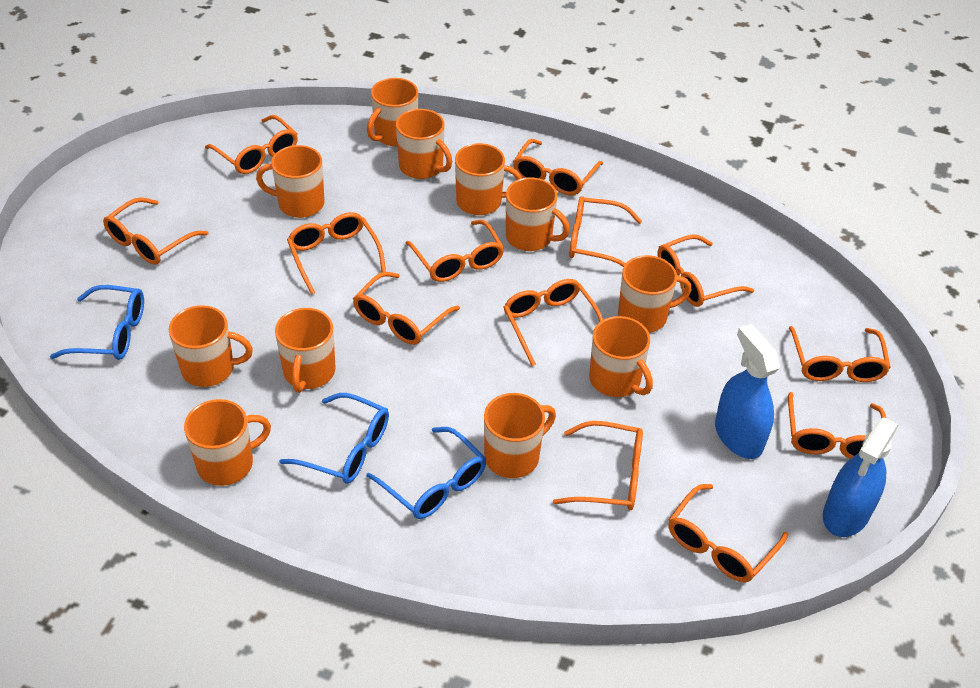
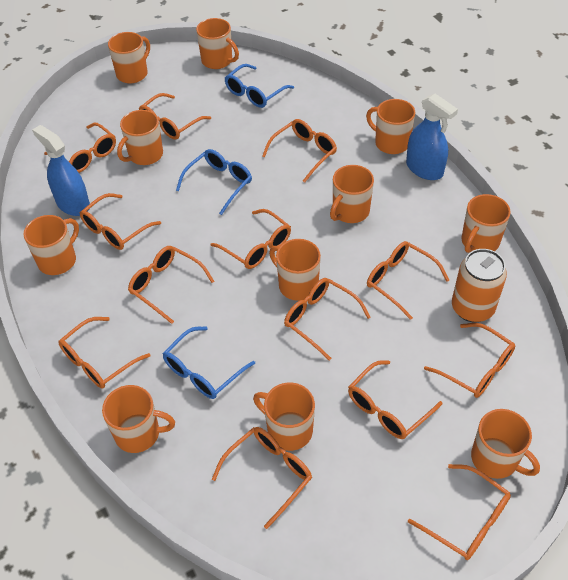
orange can: none = 0 -> [452,249,507,322] = 1

